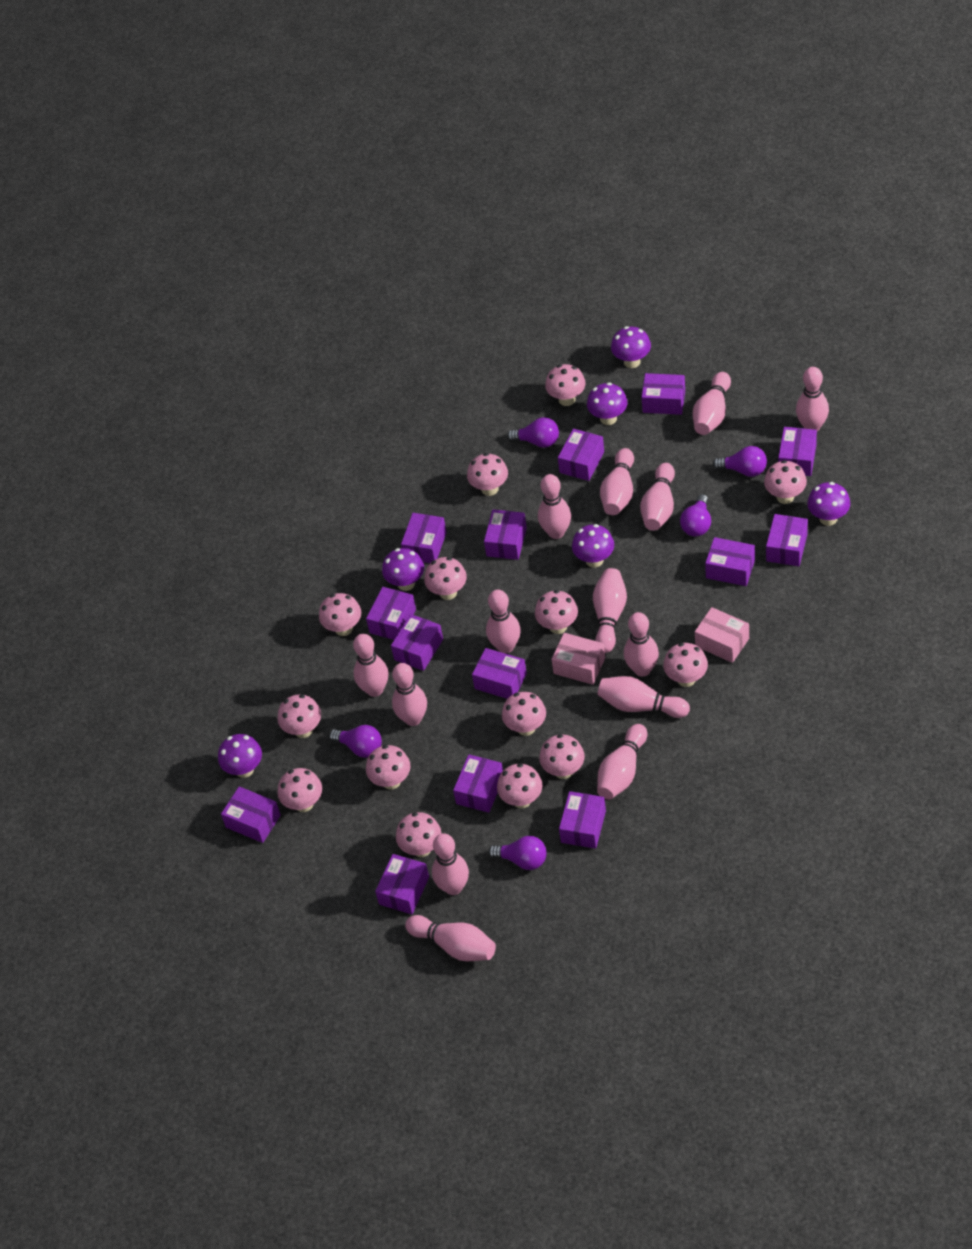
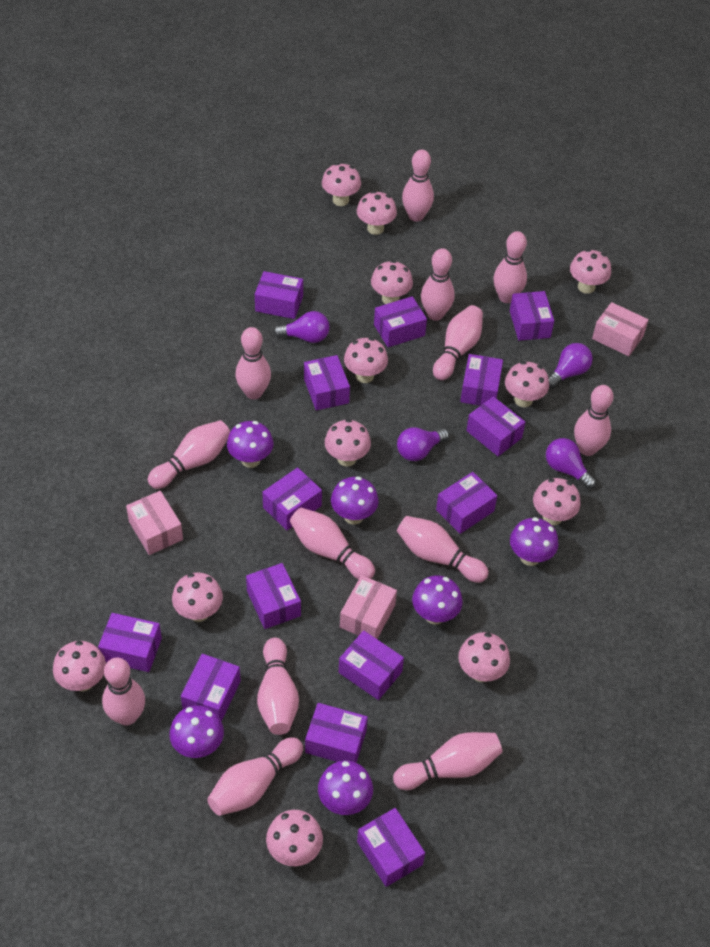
pink bowling pin: [353,634,388,697] [392,663,427,726] [405,915,496,961] [432,833,469,895] [486,590,521,653] [538,474,571,539] [593,568,627,653] [597,676,690,718] [597,724,647,800] [600,448,634,515] [624,612,659,677] [640,463,675,531] [693,372,731,435] [796,367,829,431] = 14 -> [102,658,145,726] [148,420,230,489] [207,737,303,816] [235,327,271,399] [257,638,299,735] [290,508,375,579] [393,732,503,790] [397,516,489,583] [402,150,434,222] [421,248,455,321] [433,305,483,380] [494,231,527,303] [574,385,614,456] = 13
pink box: [552,633,605,685] [695,607,749,663] = 2 -> [126,491,183,555] [340,575,397,639] [592,302,649,356] = 3
pink mushroom: [277,694,321,738] [277,768,322,812] [319,593,361,636] [366,745,411,789] [396,812,442,857] [424,557,467,600] [467,453,508,496] [497,763,542,808] [502,692,546,736] [535,590,578,634] [539,734,585,779] [545,364,586,406] [663,643,708,687] [764,460,807,504] = 14 -> [53,641,106,691] [172,573,223,622] [266,810,323,866] [322,163,361,206] [325,419,371,467] [344,337,388,383] [357,191,397,235] [371,260,413,304] [458,632,510,682] [505,361,549,407] [533,478,581,525] [570,249,611,294] = 12
purple light bulb: [329,725,382,758] [488,836,546,870] [507,417,559,448] [680,494,711,536] [713,446,767,477] = 5 -> [273,311,330,343] [397,427,449,461] [546,438,596,489] [548,343,593,389] = 4

